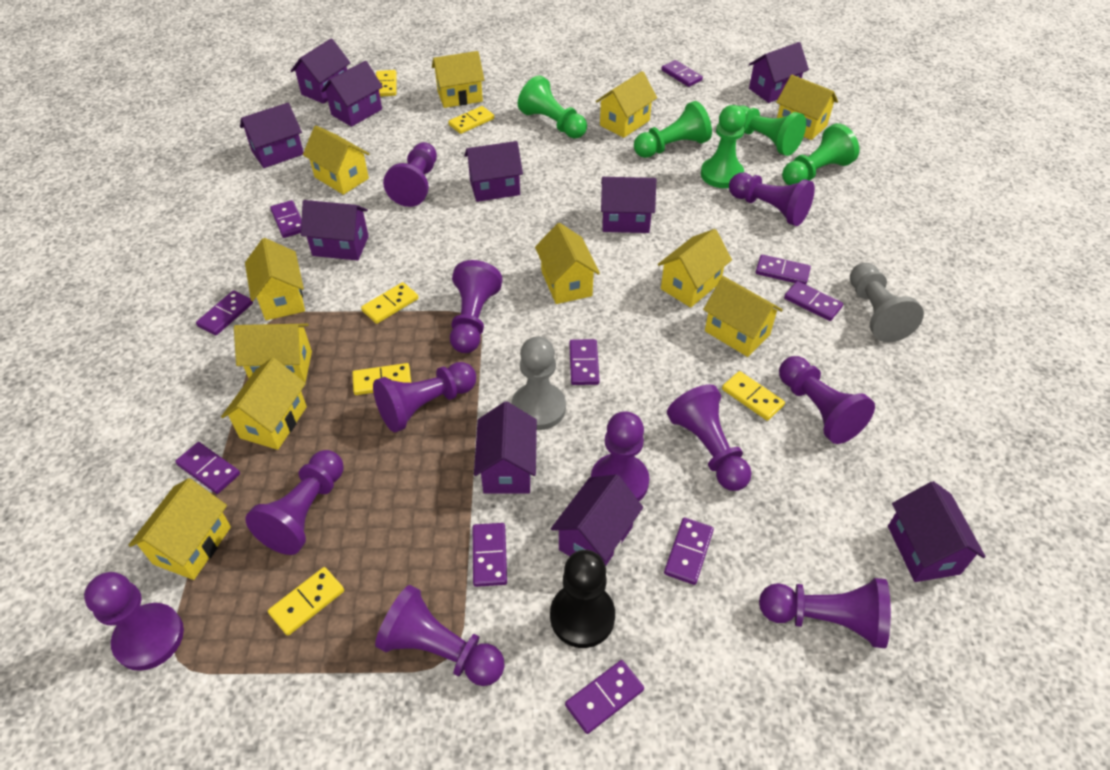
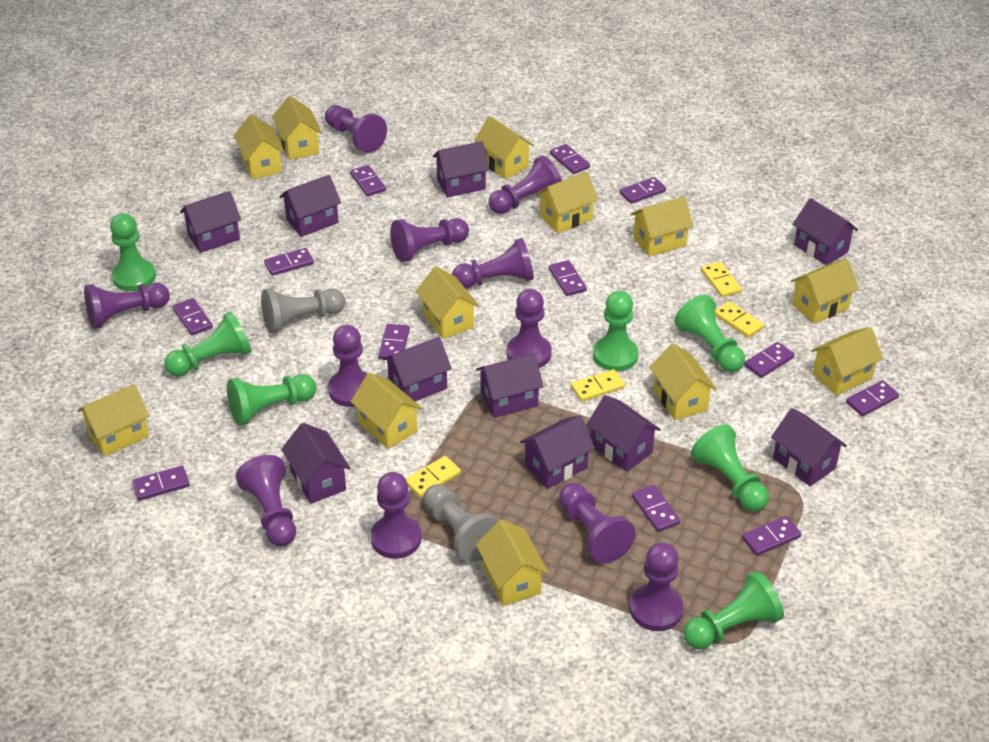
black pawn: [550,550,615,648] = 1 -> none = 0
green pawn: [518,76,587,139] [634,101,712,158] [701,105,746,188] [739,106,806,156] [782,123,859,185] = 5 -> [110,213,156,291] [164,312,251,377] [227,374,317,426] [593,291,639,371] [674,295,745,372] [683,571,784,650] [691,424,769,512] = 7
purple domino: [175,442,240,494] [196,290,253,335] [270,200,302,238] [473,523,507,587] [565,660,644,734] [569,339,600,385] [662,60,703,87] [664,518,714,585] [756,255,811,285] [784,281,843,321] = 10 -> [132,466,190,501] [173,298,213,336] [264,248,314,276] [350,165,386,196] [378,324,410,360] [549,260,587,296] [550,144,590,174] [619,177,666,204] [632,485,680,532] [742,516,801,556] [744,342,795,378] [846,380,899,416] = 12
yellow domino: [268,567,344,636] [352,363,411,395] [361,282,418,324] [376,70,397,97] [448,106,494,134] [722,371,785,421] = 6 -> [406,456,461,497] [571,369,625,402] [701,262,742,297] [715,301,764,338] = 4
yellow house: [129,478,231,580] [221,357,307,450] [234,324,312,382] [245,238,305,320] [303,125,369,195] [432,51,484,108] [535,223,600,304] [596,71,657,138] [658,229,732,308] [703,276,783,357] [776,75,838,140] = 11 -> [77,384,149,457] [233,114,285,179] [272,96,322,160] [350,373,423,449] [416,266,479,339] [474,116,534,179] [476,519,548,606] [536,172,598,233] [631,197,693,257] [649,343,717,420] [791,259,859,324] [811,327,883,395] = 12

